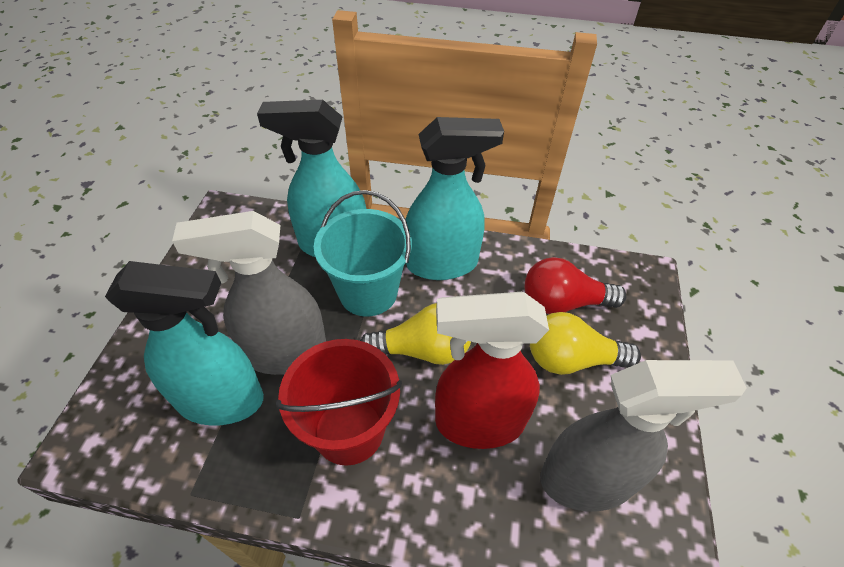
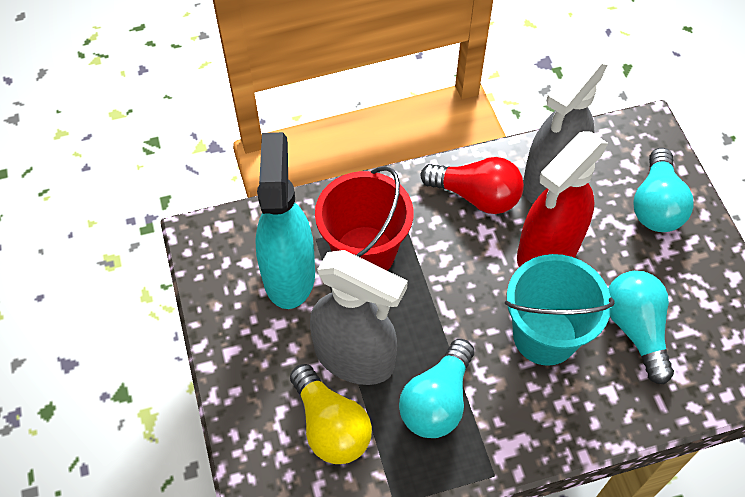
turquoise light bulb: none = 0 -> [399,339,474,438] [608,271,674,384] [633,148,693,232] = 3
turquoise spray bottle: [105,261,264,426] [257,100,367,257] [406,117,504,280] = 3 -> [255,132,315,309] = 1
yellow light bulb: [360,303,471,365] [530,312,641,375] = 2 -> [290,364,372,464] = 1

